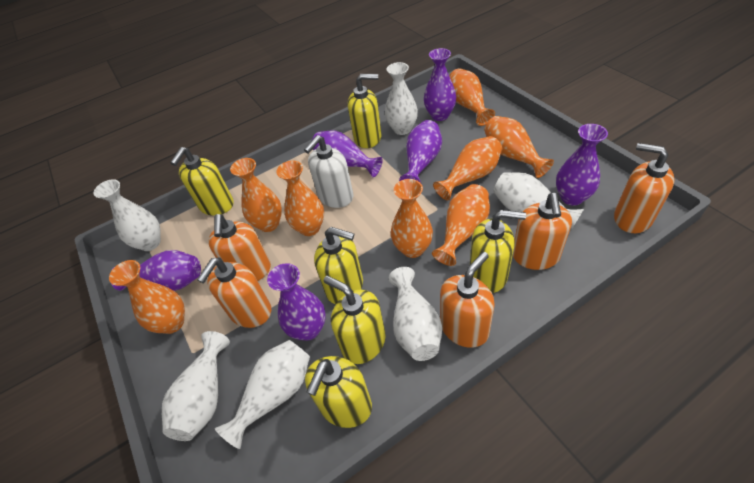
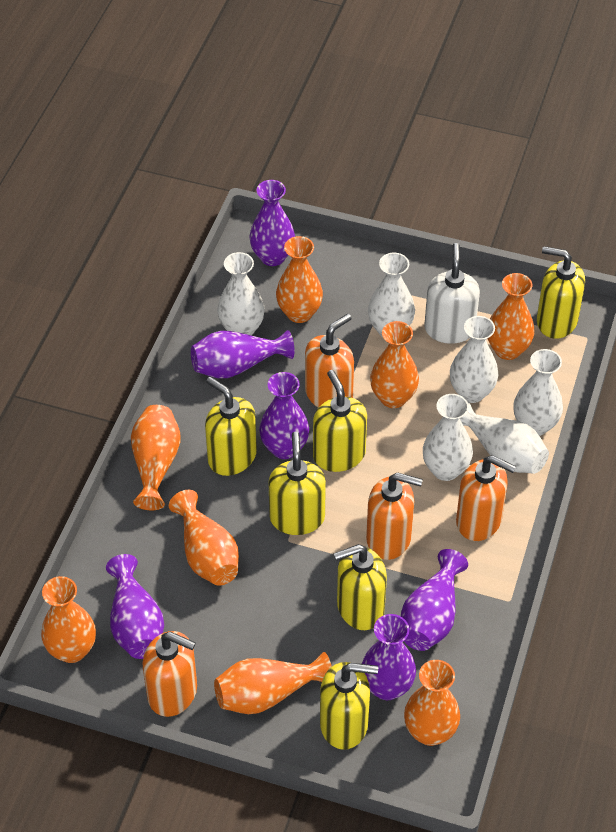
orange soap dispenser: [197,258,271,328] [208,214,271,281] [440,252,495,348] [513,193,572,270] [614,143,675,233] = 5 -> [143,631,197,717] [305,314,354,408] [366,472,423,560] [456,455,516,541] = 4

